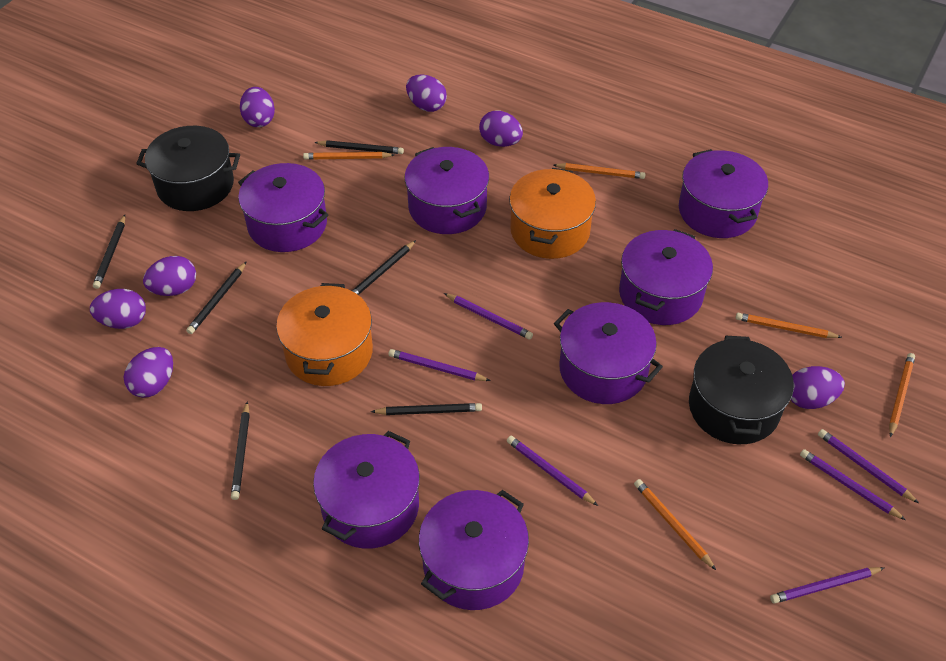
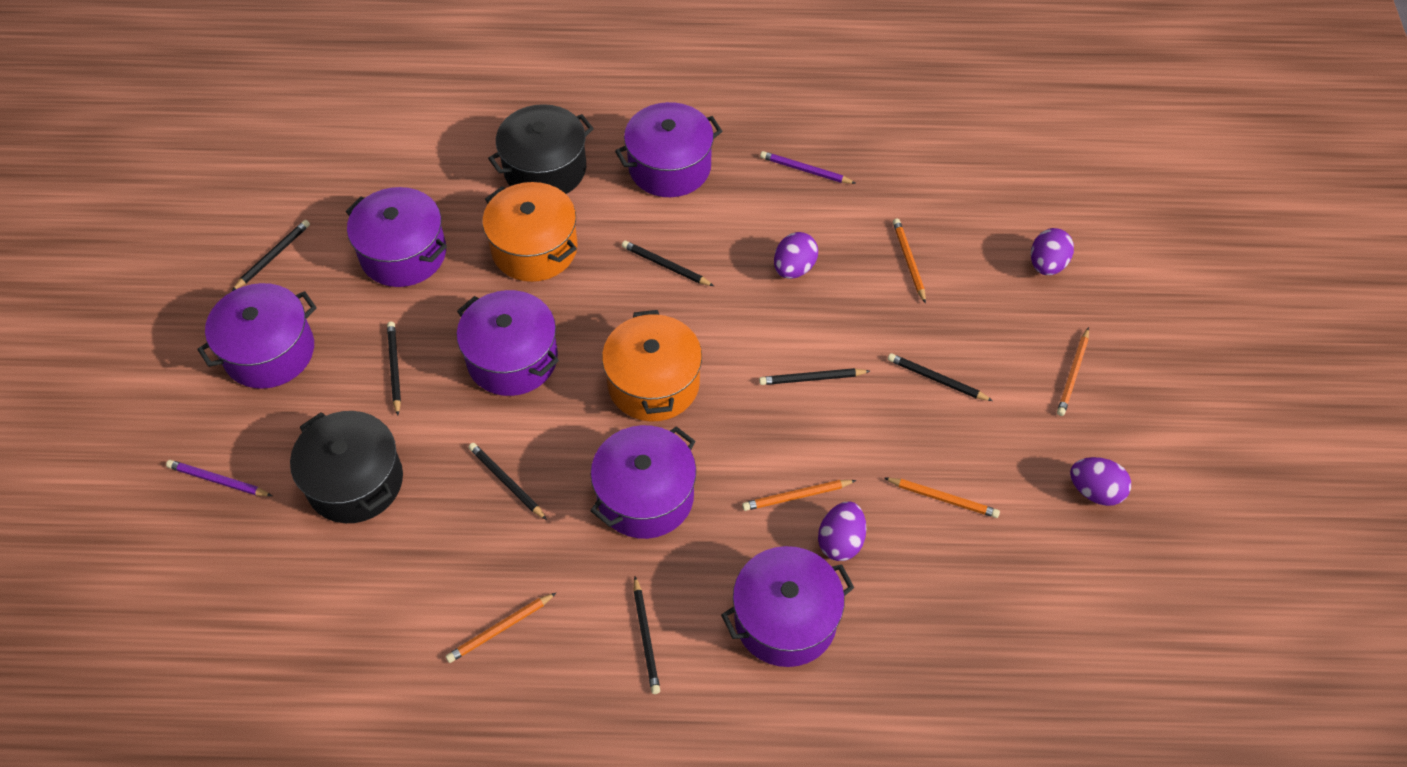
black pencil: [93,215,125,289] [186,261,247,334] [231,401,250,500] [314,140,404,154] [352,240,416,295] [371,403,482,415] = 6 -> [232,220,310,291] [387,322,401,416] [468,443,547,520] [622,241,714,286] [633,576,660,694] [759,368,870,385] [888,353,993,401] = 7
purple egg: [90,289,146,329] [124,347,173,398] [143,256,196,296] [240,87,275,127] [406,74,447,112] [479,110,523,147] [791,366,845,409] = 7 -> [774,232,818,279] [818,501,866,561] [1031,228,1074,275] [1070,457,1131,506] = 4
purple pencil: [388,349,491,381] [444,293,533,339] [507,436,598,506] [770,567,884,604] [800,449,906,520] [818,429,919,503] = 6 -> [166,460,272,496] [760,151,856,184] = 2
purple pot: [238,163,328,252] [313,431,420,549] [404,147,489,234] [419,490,529,610] [554,302,663,404] [619,229,713,325] [679,149,768,238] = 7 -> [197,283,317,389] [346,187,447,287] [457,290,559,396] [590,425,696,539] [615,102,722,197] [721,546,854,667] = 6

